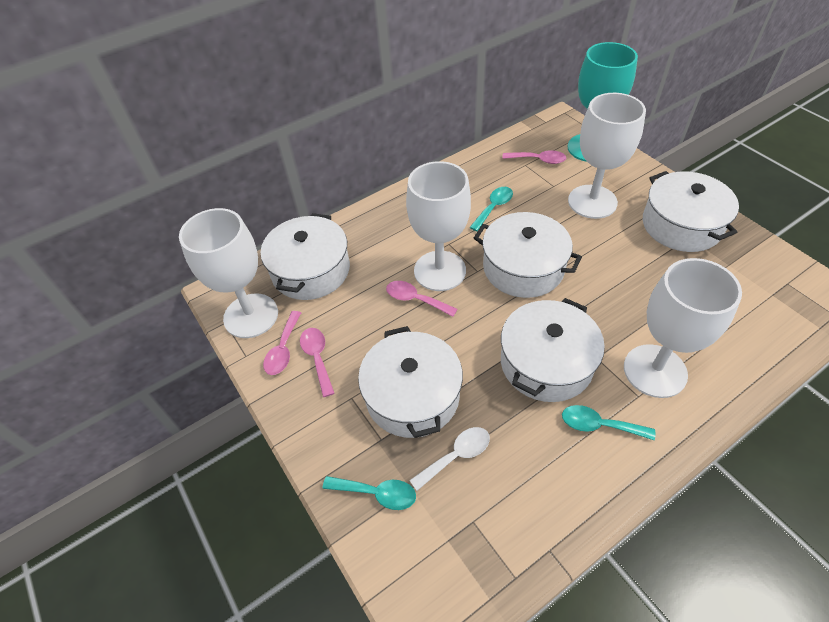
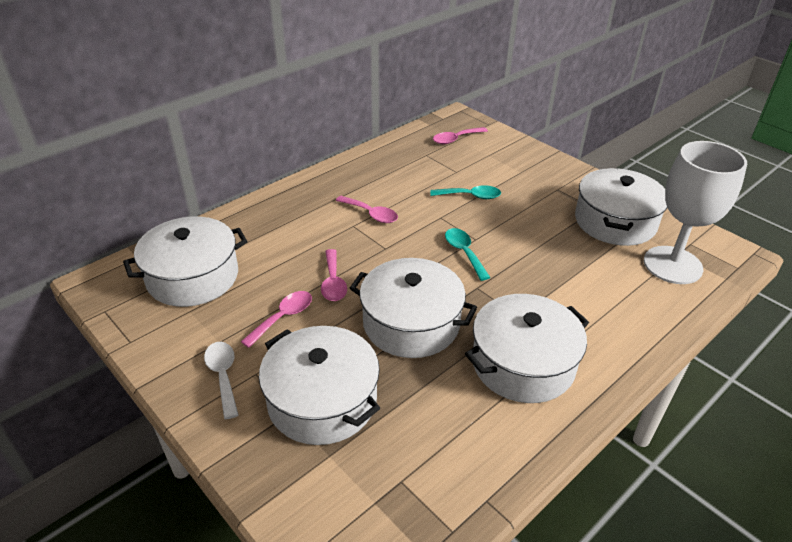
turquoise goblet: [568,42,638,162] = 1 -> none = 0
turquoise spoon: [322,476,416,510] [469,187,513,231] [562,405,655,440] = 3 -> [430,185,501,199] [445,228,491,281] = 2
white goblet: [179,208,278,338] [406,161,471,291] [568,93,646,219] [624,258,742,398] = 4 -> [644,141,747,284] = 1

